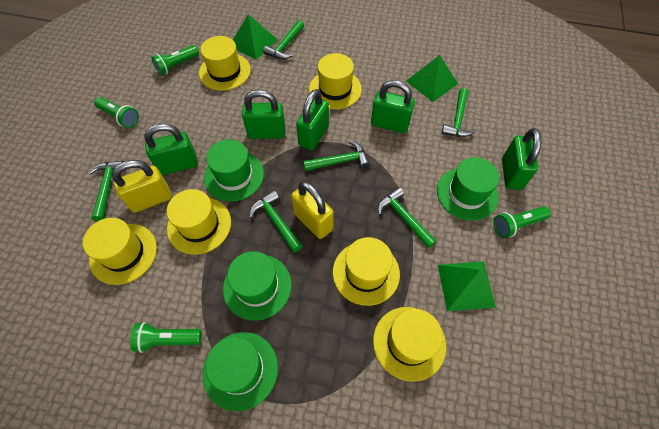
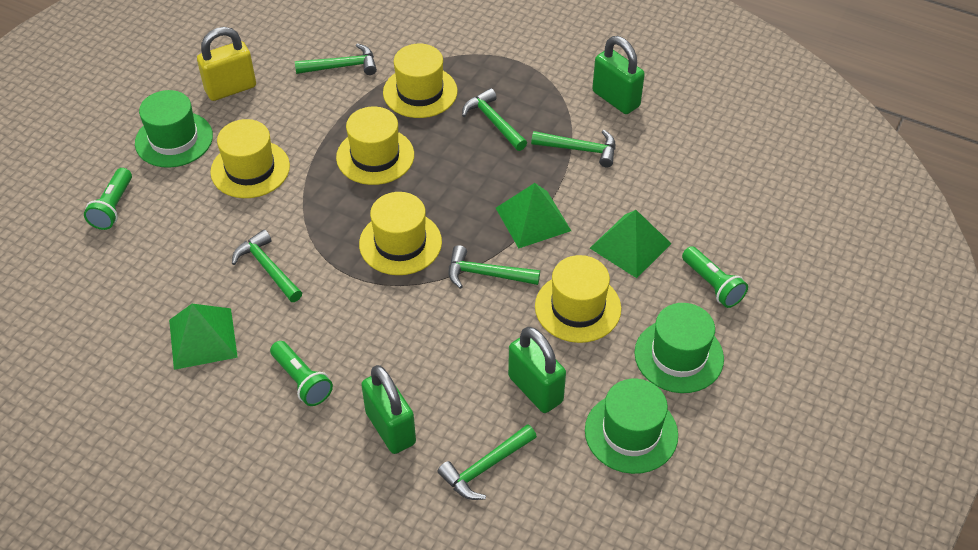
green flashlight: [94,97,139,128] [130,322,202,353] [151,45,199,76] [493,206,551,238] = 4 -> [84,168,132,230] [270,341,333,406] [682,246,748,308] = 3
green hat: [203,332,278,411] [204,139,264,202] [223,251,292,321] [437,157,499,221] = 4 -> [135,90,213,168] [585,378,678,474] [634,303,724,393] = 3
green padlock: [144,123,198,175] [242,90,286,139] [296,89,329,150] [371,80,415,133] [502,128,541,190] = 5 -> [361,365,416,454] [508,327,566,413] [592,36,645,114] = 3
yellow hat: [83,218,157,285] [167,189,231,255] [199,36,251,91] [309,53,362,109] [333,237,400,306] [373,307,446,382] = 6 -> [210,119,290,198] [336,107,414,185] [359,192,442,275] [383,44,458,118] [535,255,621,343] = 5
yellow padlock: [112,160,172,213] [291,181,334,239] = 2 -> [197,27,256,101] = 1

